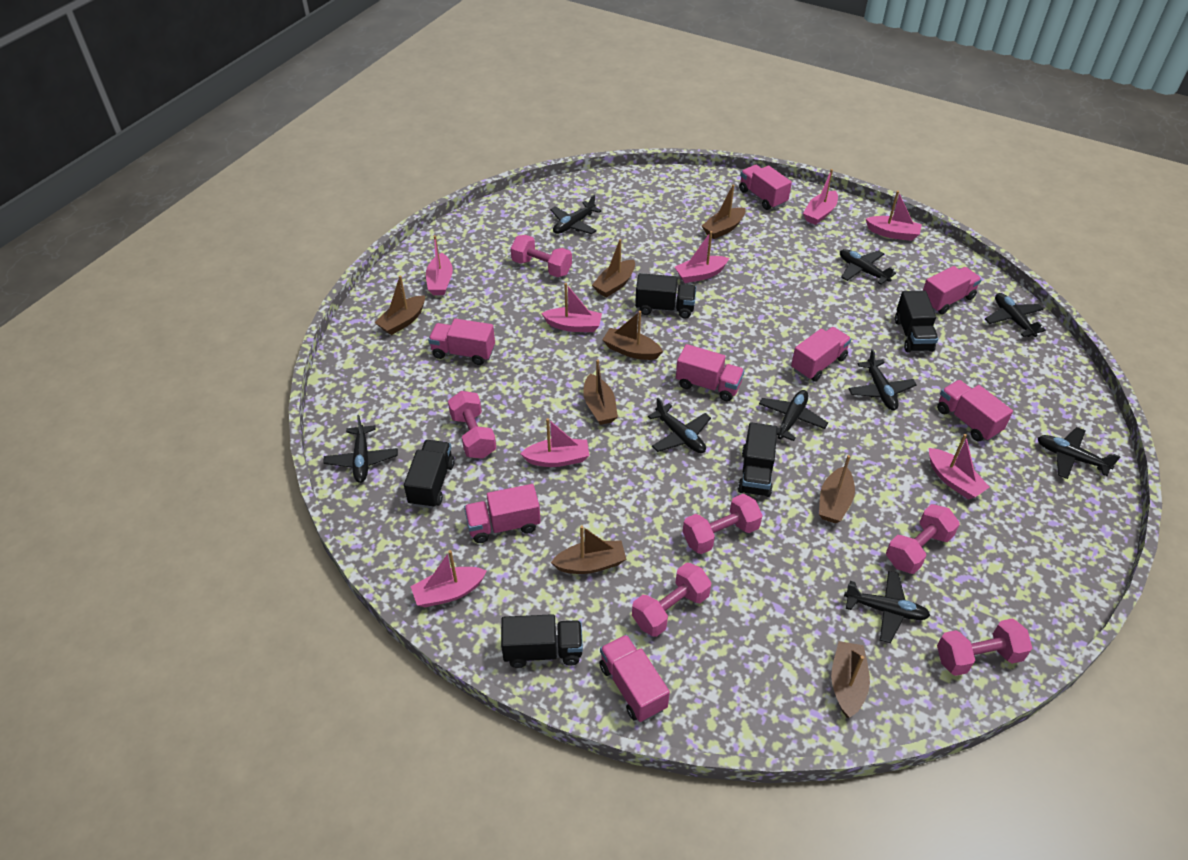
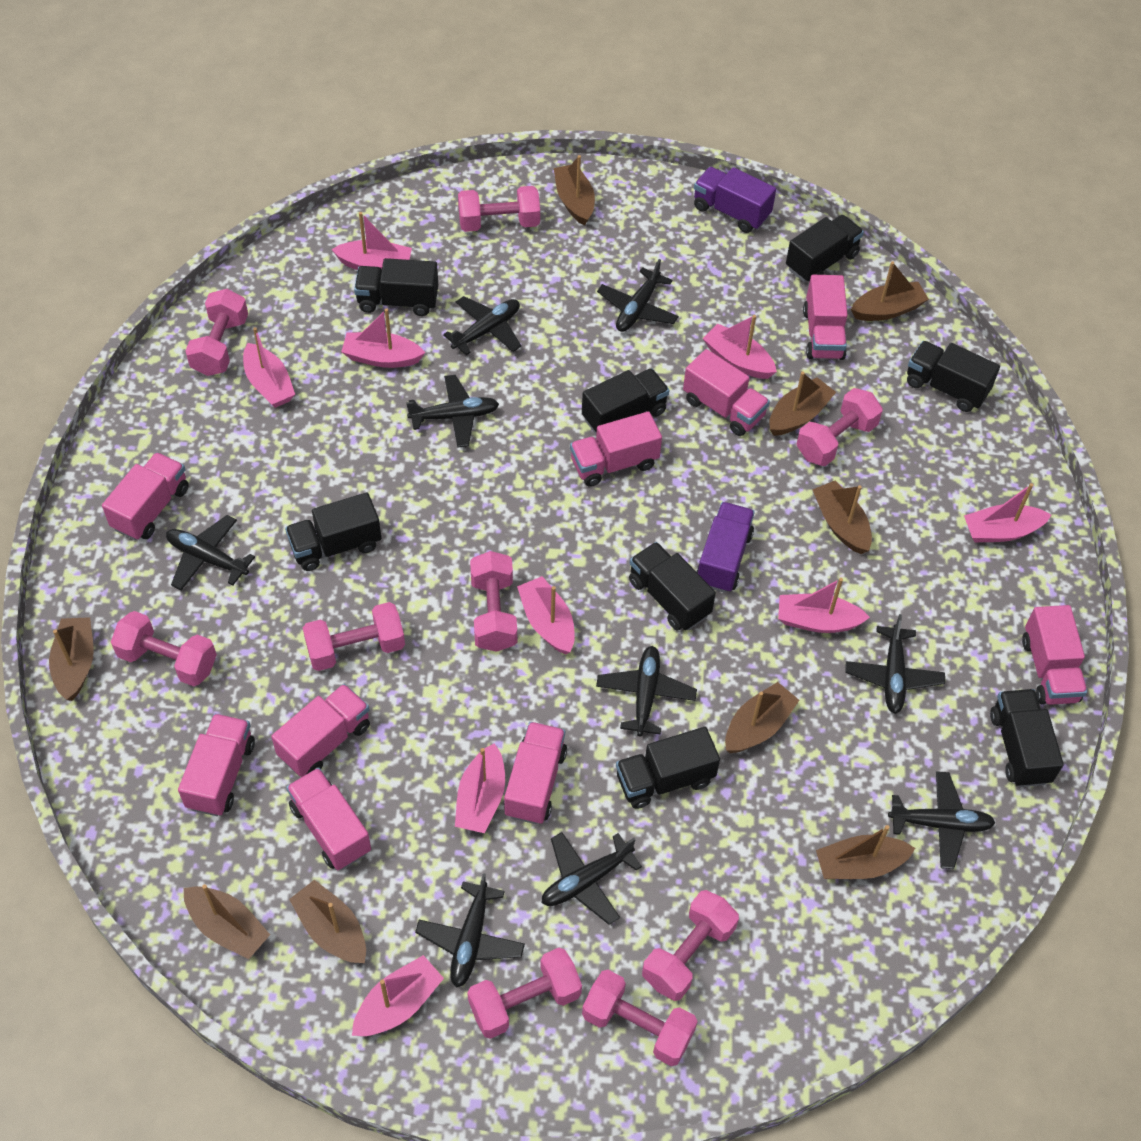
black truck: [404,440,455,508] [501,614,583,668] [635,273,696,319] [738,422,777,497] [895,291,938,352] = 5 -> [285,492,381,571] [354,258,438,316] [582,368,669,434] [616,727,720,809] [629,542,716,631] [786,215,864,282] [907,341,1000,412] [990,689,1064,787] = 8
brown boat: [375,276,425,335] [551,525,626,574] [583,360,618,425] [592,239,635,297] [602,311,663,360] [702,184,745,239] [819,455,855,523] [831,641,870,718] = 8 -> [49,617,94,701] [184,884,270,959] [289,880,366,963] [554,155,595,226] [725,682,799,753] [769,371,836,436] [812,480,872,554] [816,825,915,879] [851,261,929,321] = 9
pink boat: [410,550,487,607] [426,235,453,295] [520,418,589,467] [541,283,602,332] [675,231,729,283] [803,169,838,225] [866,191,922,241] [929,434,990,500] = 8 -> [243,327,295,408] [331,212,412,270] [341,308,425,368] [352,955,444,1036] [455,744,505,833] [517,576,575,654] [703,315,777,379] [778,578,870,633] [964,483,1051,542] = 9
pink dumbbell: [448,391,496,459] [511,235,572,277] [632,563,711,637] [683,494,763,554] [886,504,960,574] [937,618,1032,676] = 6 -> [111,611,217,686] [185,289,248,376] [303,602,405,671] [458,186,540,232] [467,948,582,1039] [470,551,517,652] [582,970,698,1066] [642,890,739,1001] [796,388,883,466] = 9
pink truck: [428,319,495,365] [464,484,541,543] [599,634,670,722] [676,344,744,401] [739,165,792,210] [791,327,851,382] [923,266,982,315] [937,380,1013,441] = 8 -> [102,452,189,540] [178,714,255,816] [271,684,370,777] [286,768,371,870] [504,722,567,824] [570,411,662,487] [683,349,770,436] [803,275,848,360] [1022,605,1087,705] = 9
purple truck: none = 0 -> [694,167,776,233] [696,502,755,593] = 2

